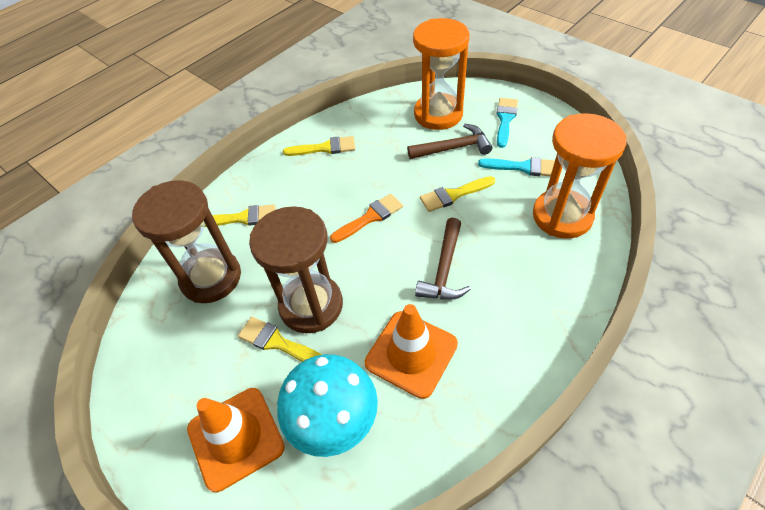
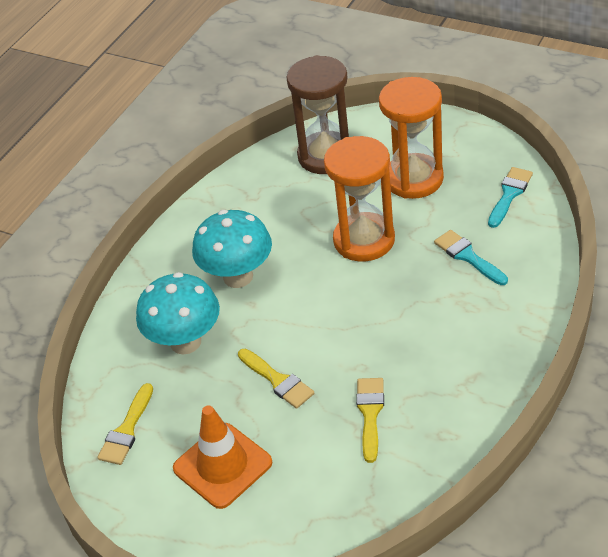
brown hammer: [407,124,492,159] [415,218,471,300] = 2 -> none = 0
brown hourglass: [132,180,241,303] [249,206,343,333] = 2 -> [286,55,349,174] = 1
orange brush: [330,194,403,243] = 1 -> none = 0
orange traffic cone: [187,388,285,493] [365,304,458,399] = 2 -> [173,405,272,509] = 1
turquoise mushroom: [277,354,378,457] = 1 -> [136,272,220,354] [192,210,272,288] = 2
yellow brush: [205,204,275,227] [238,317,322,362] [283,136,355,156] [420,176,495,212] = 4 -> [97,383,153,465] [238,349,314,409] [356,378,384,463] = 3

